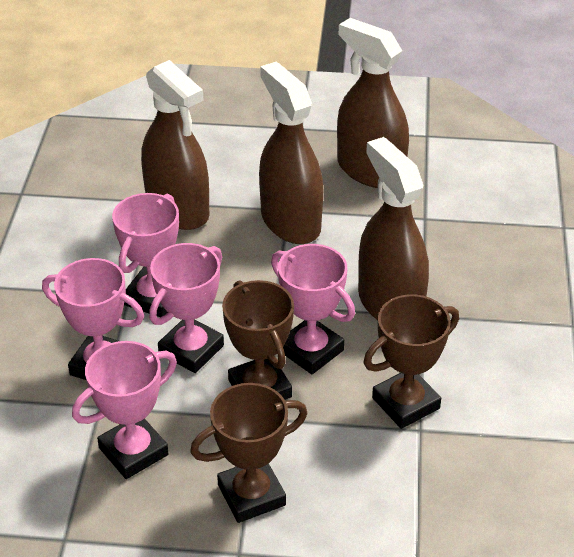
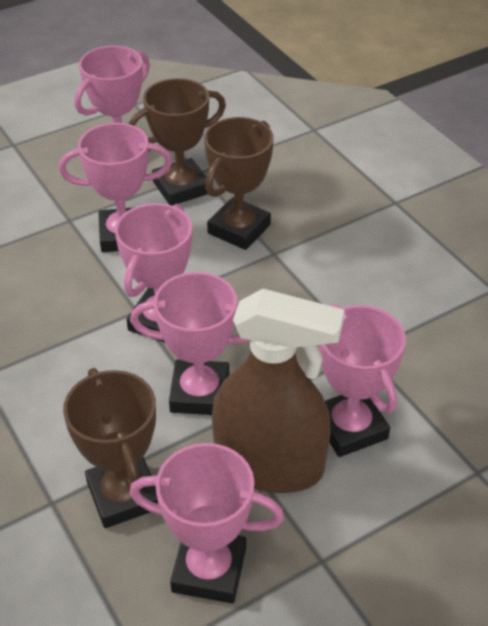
brown spray bottle: [141,60,209,230] [259,62,323,244] [337,18,409,188] [358,137,429,320] = 4 -> [212,289,345,493] = 1
pink trophy: [42,258,144,380] [72,341,177,479] [112,193,179,317] [149,243,224,373] [271,244,355,374] = 5 -> [59,123,172,252] [74,46,150,151] [115,203,192,342] [129,443,284,603] [130,272,250,415] [319,304,406,457] = 6

